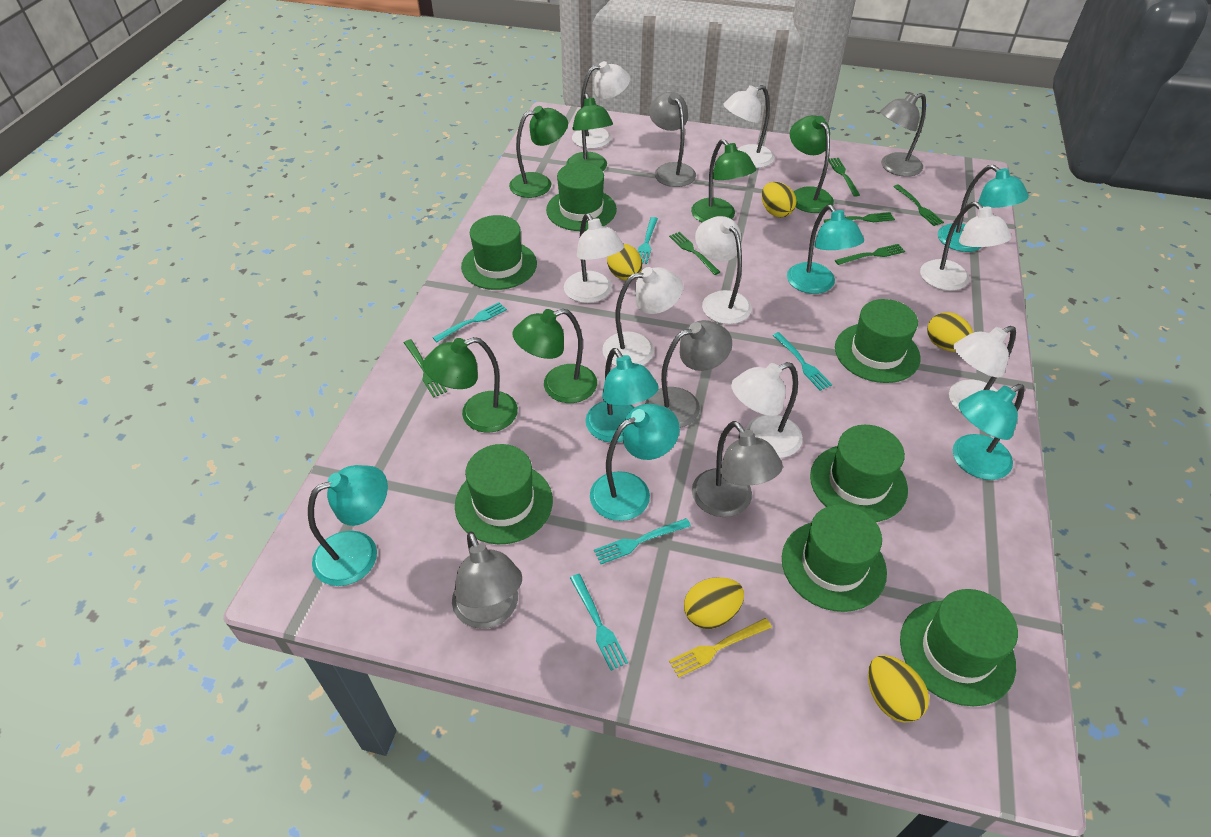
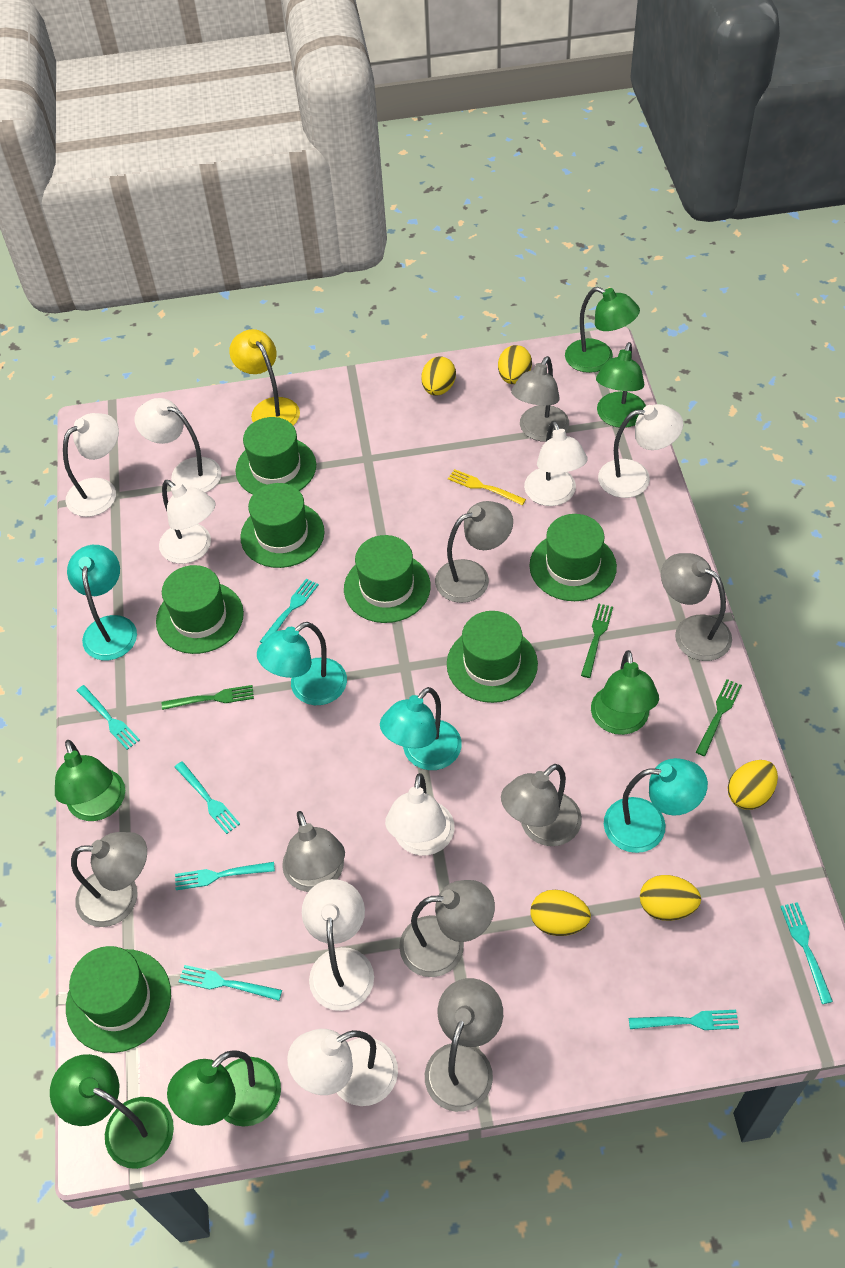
green fork: [404,339,447,398] [669,232,720,275] [824,212,895,223] [829,158,860,197] [835,244,905,265] [893,185,944,226] = 6 -> [162,685,254,710] [581,603,613,678] [696,679,742,756] = 3
grey lamp: [452,531,522,629] [645,320,732,428] [649,92,696,187] [692,421,783,517] [880,93,926,177] = 5 -> [71,832,147,927] [282,811,345,892] [399,880,495,977] [425,978,503,1112] [435,501,513,603] [501,764,582,846] [511,356,569,442] [661,553,732,661] = 8
turquoise fork: [433,302,507,342] [570,574,628,671] [594,518,691,564] [638,217,658,264] [773,332,832,391] = 5 -> [77,685,140,750] [175,761,240,834] [175,862,275,890] [179,965,282,1001] [260,579,319,643] [629,1010,739,1030] [780,902,833,1004] = 7
turquoise lamp: [308,465,388,586] [585,348,659,442] [590,404,680,521] [787,205,864,294] [938,165,1029,252] [953,384,1025,480] = 6 -> [67,545,137,660] [257,622,347,705] [380,687,462,770] [604,758,708,853] = 4
yellow lamp: none = 0 -> [229,329,300,426] = 1

